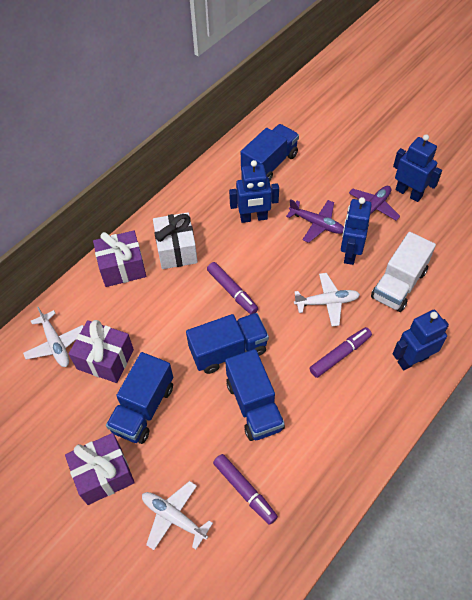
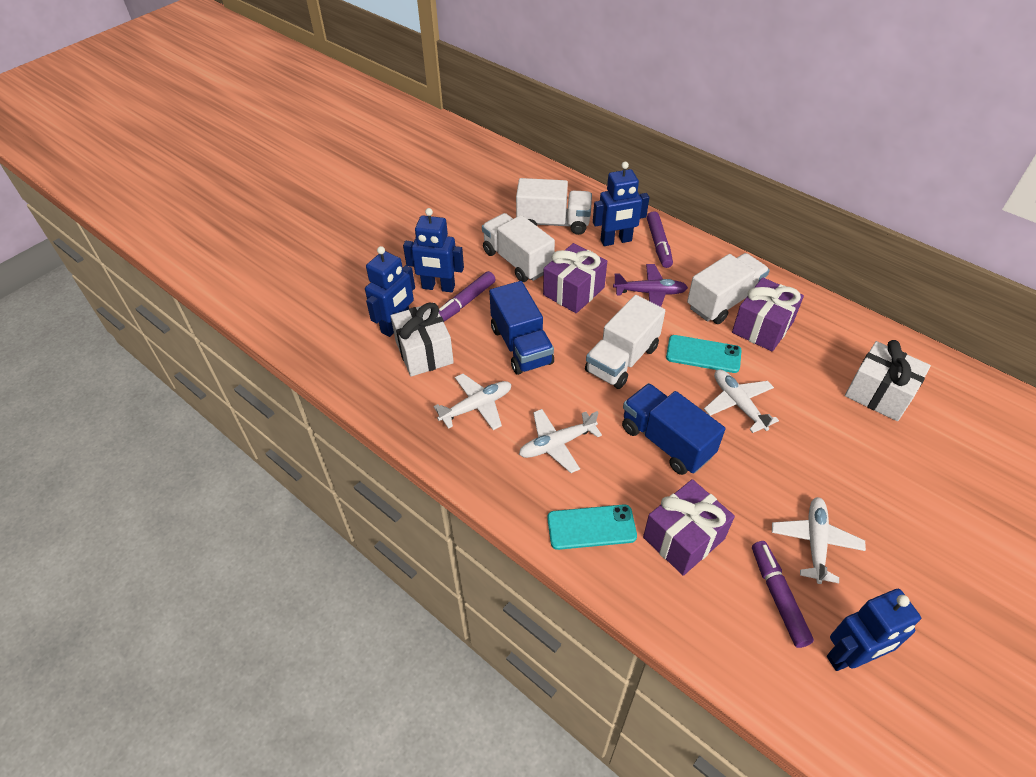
blue truck: [106,352,173,444] [186,313,269,374] [225,349,285,441] [241,124,299,181] = 4 -> [489,281,554,375] [622,383,725,475] = 2
purple plane: [286,199,344,243] [349,186,400,226] = 2 -> [613,264,688,307] = 1
turquoise phone: none = 0 -> [547,504,637,550] [666,335,742,373] = 2
white gift: [153,212,198,269] = 1 -> [391,303,454,377] [845,340,931,421] = 2
white plane: [23,307,84,367] [142,481,213,550] [294,273,360,326] = 3 -> [433,374,511,430] [519,409,602,473] [704,369,779,433] [772,497,866,584] = 4
white truck: [371,232,436,312] = 1 -> [482,213,555,282] [516,178,592,235] [585,295,665,389] [687,253,770,324] = 4

